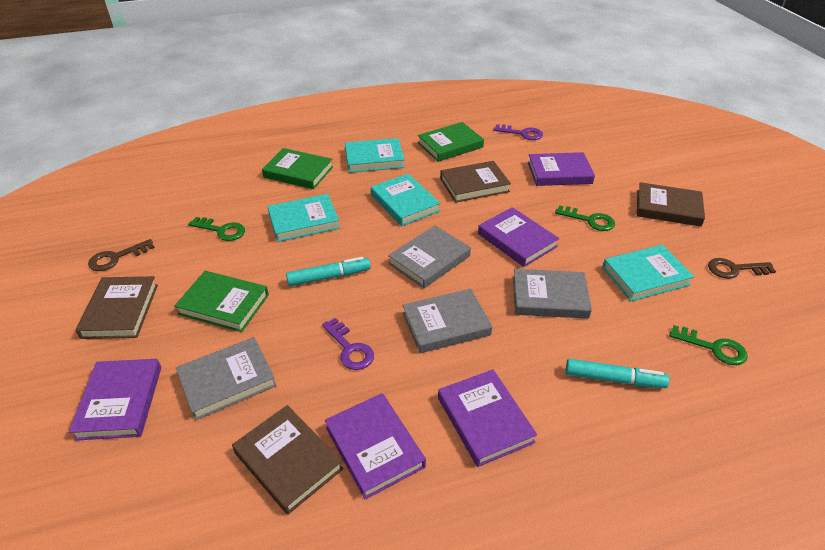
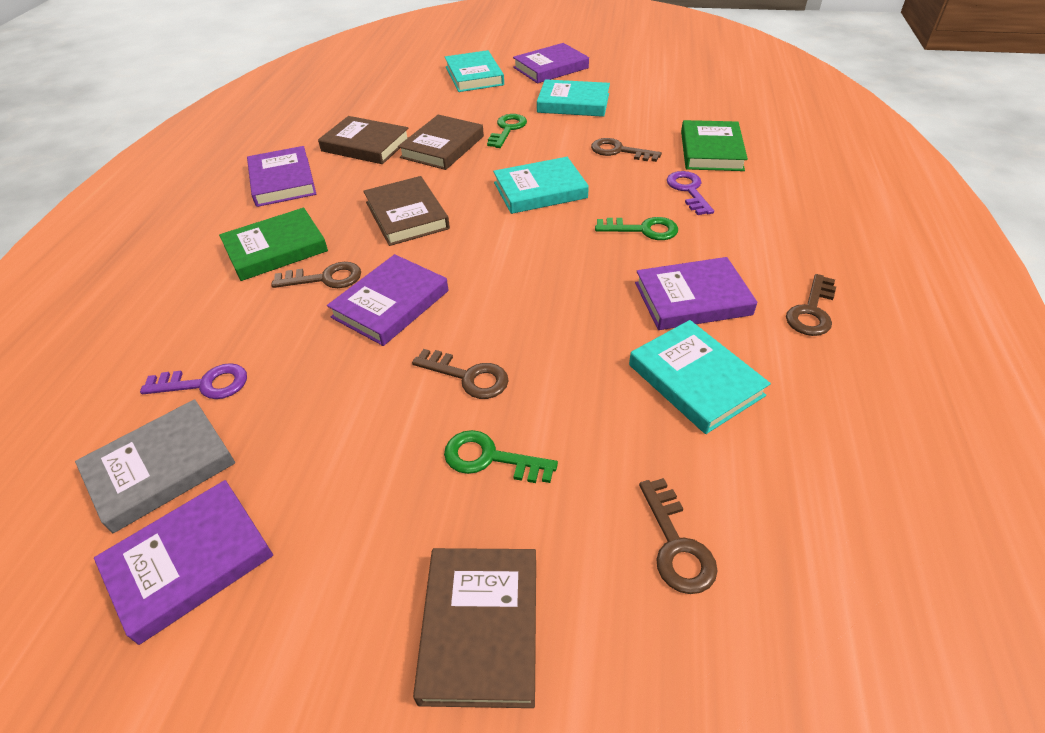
brown key: [88,239,155,271] [708,258,776,279] = 2 -> [271,262,361,288] [412,349,509,399] [591,138,662,162] [639,478,717,594] [786,274,836,336] = 5
green book: [174,271,269,332] [262,148,333,189] [418,122,484,162] = 3 -> [219,208,328,281] [681,120,748,171] = 2
grey book: [176,337,277,420] [388,226,471,288] [402,289,492,353] [513,269,592,319] = 4 -> [75,399,235,533] = 1
turquoise marker: [286,257,371,286] [566,359,669,388] = 2 -> none = 0

